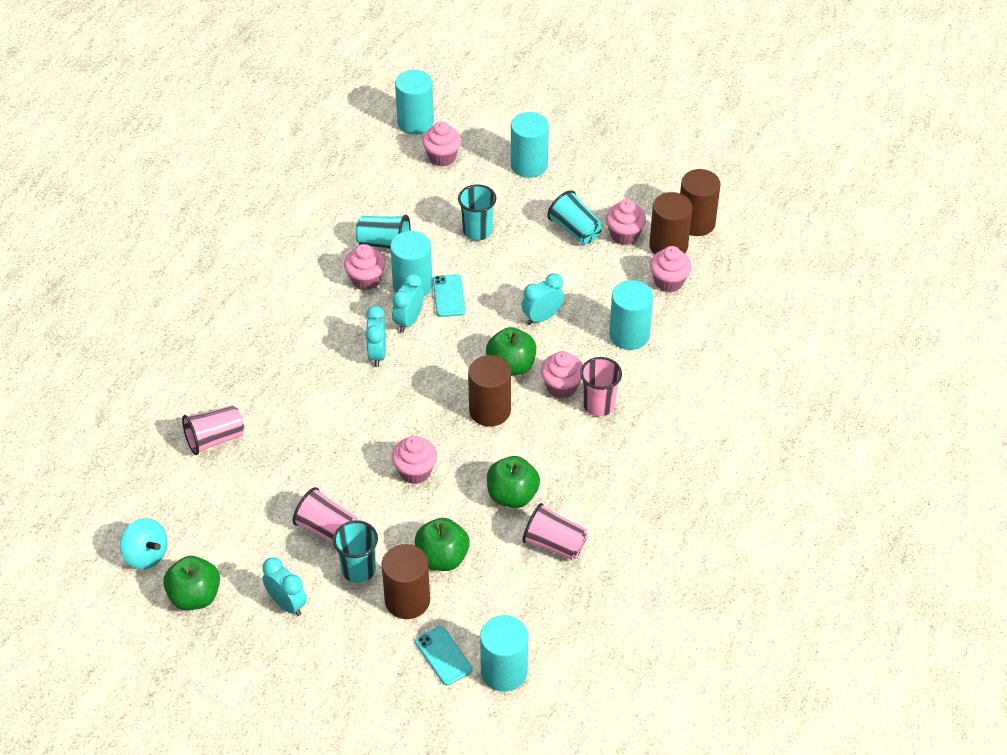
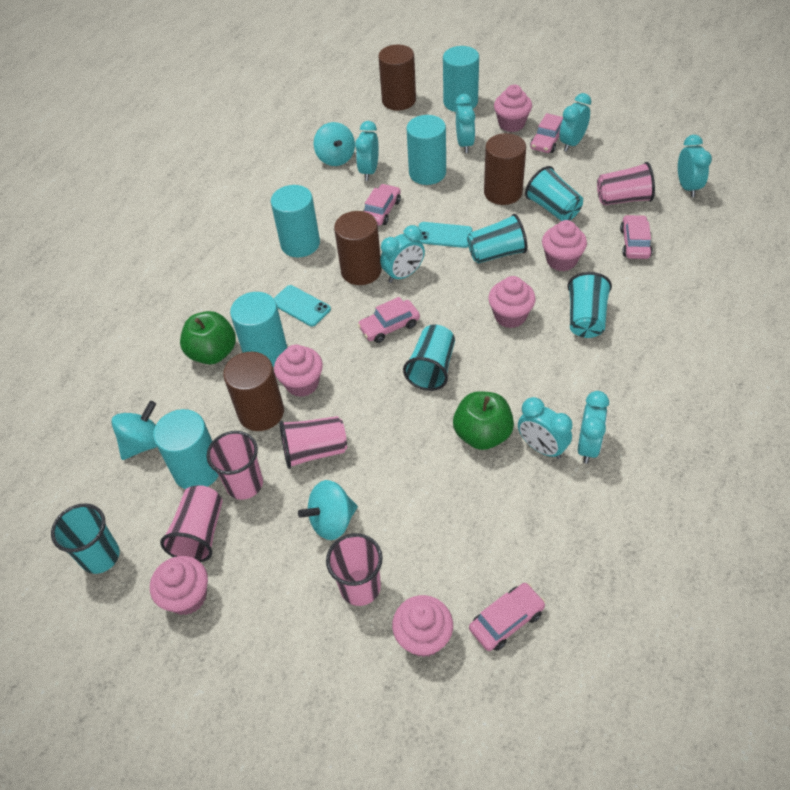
green apple: [163,556,220,610] [415,518,470,571] [486,327,536,376] [487,456,540,508] = 4 -> [180,311,236,364] [453,391,514,450] = 2
pink car: none = 0 -> [358,297,420,343] [363,184,401,226] [469,583,545,651] [530,113,563,153] [620,215,653,259] = 5
pink cup: [182,405,244,455] [293,487,358,543] [522,503,588,560] [580,357,622,416] = 4 -> [160,485,222,562] [207,431,263,500] [279,416,347,469] [326,533,383,606] [597,162,655,205] = 5
turquoise clock: [262,557,307,616] [365,306,386,367] [392,273,424,333] [522,273,564,325] = 4 -> [355,121,379,181] [380,225,425,283] [456,94,475,153] [518,397,572,459] [559,93,591,151] [578,391,609,463] [678,135,712,197] = 7
turquoise cup: [333,520,378,583] [356,215,411,249] [458,184,496,241] [547,190,602,245] = 4 -> [51,503,120,574] [403,325,455,391] [467,214,527,264] [525,166,583,221] [567,272,612,338] = 5
turquoise spinning top: [120,518,167,570] = 1 -> [111,401,157,460] [298,480,358,540] [314,122,355,166] = 3

